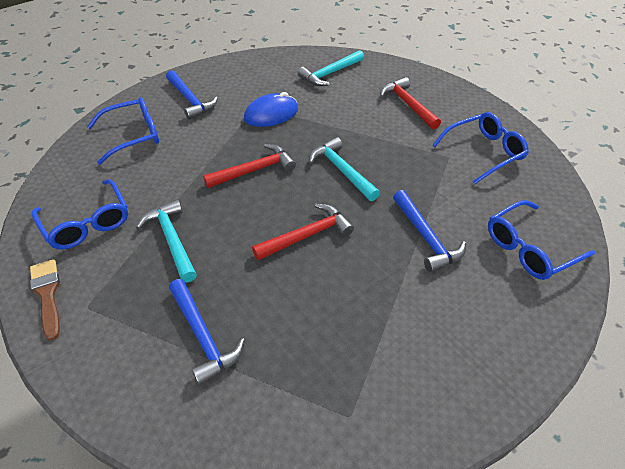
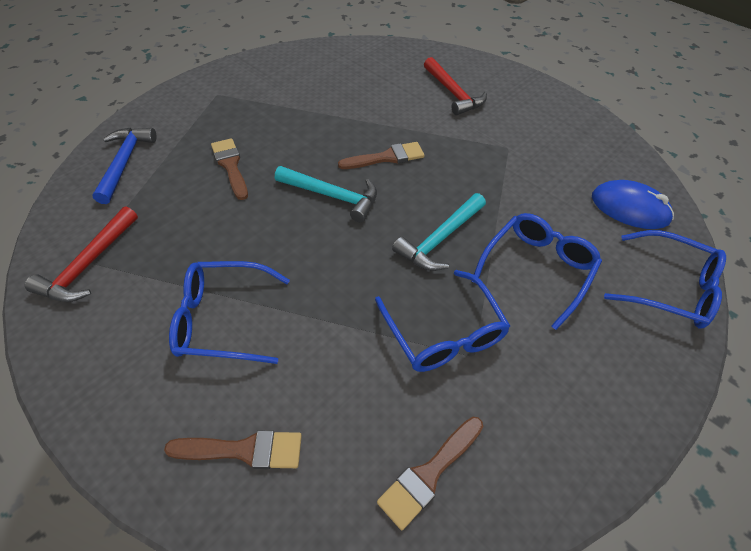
blue hammer: [166,70,218,120] [169,279,245,385] [393,190,466,272] = 3 -> [93,128,157,204] = 1
brown brush: [30,259,60,341] = 1 -> [164,430,302,469] [211,138,248,200] [338,142,425,169] [377,417,483,530] = 4
red hammer: [203,144,296,188] [252,204,354,260] [380,77,441,130] = 3 -> [25,206,138,302] [424,57,487,115] = 2
turquoise hammer: [136,199,197,283] [297,50,364,86] [309,137,380,201] = 3 -> [275,166,377,222] [392,193,486,271] = 2

